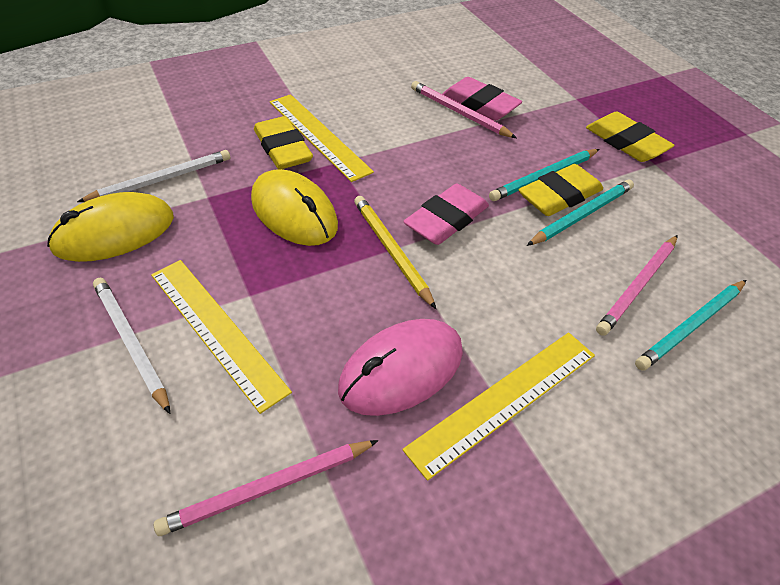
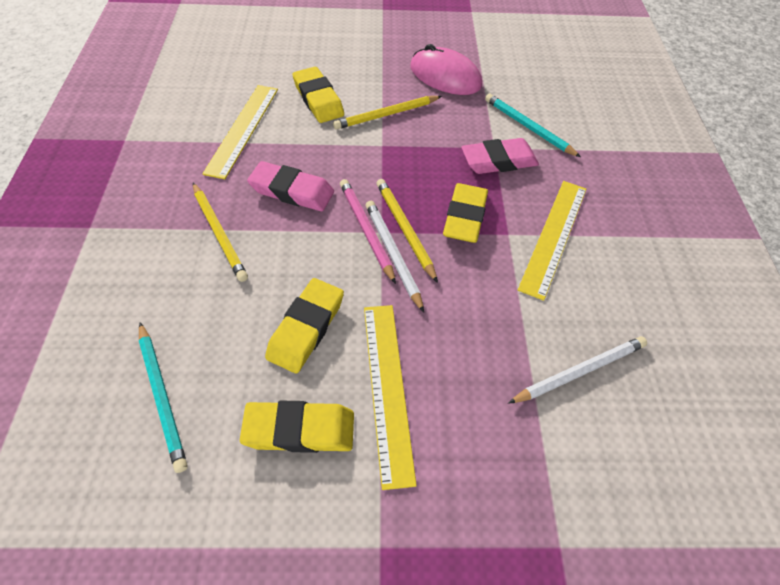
pink pencil: [154,440,379,536] [411,81,517,138] [596,235,678,336] = 3 -> [340,179,396,284] = 1
turquoise pencil: [489,149,600,201] [527,179,634,246] [635,280,746,371] = 3 -> [139,323,188,473] [485,94,581,157] = 2
yellow eraser: [254,116,313,169] [519,164,603,216] [586,112,675,162] = 3 -> [240,401,354,453] [265,278,344,374] [293,67,344,123] [443,183,488,243] = 4
yellow mouse: [47,192,174,262] [251,169,338,246] = 2 -> none = 0
yellow pencil: [354,196,436,309] = 1 -> [193,183,248,282] [333,96,442,130] [376,179,438,283] = 3

